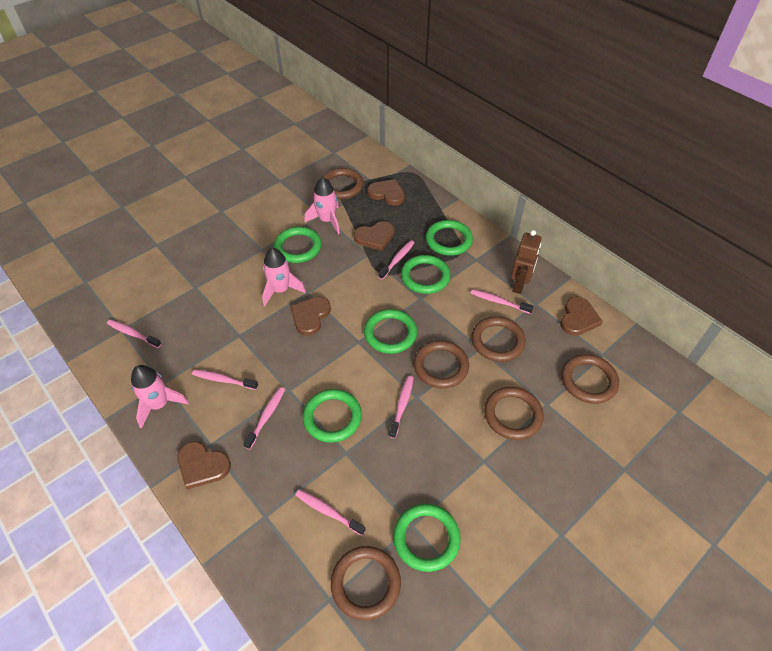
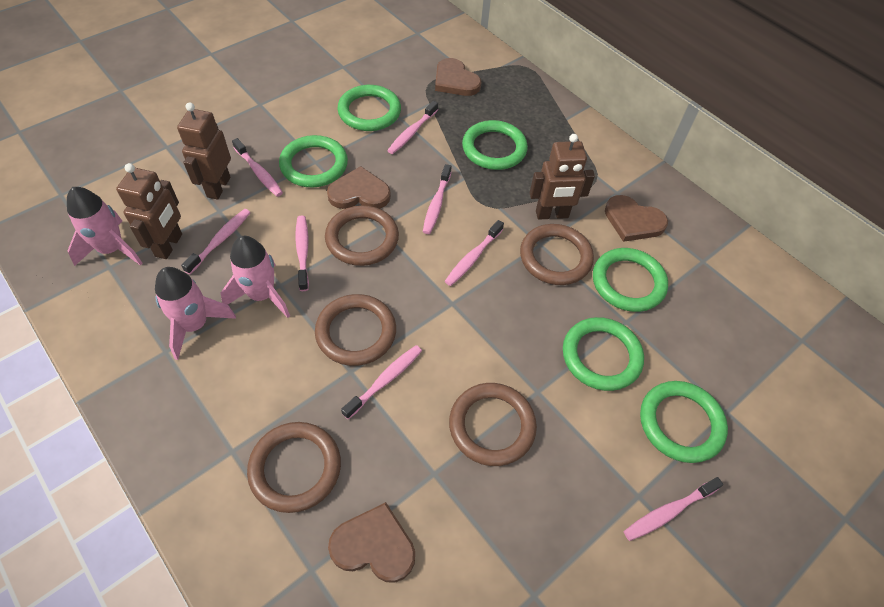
brown heart: [177,441,231,489] [290,297,331,336] [354,221,395,251] [367,179,405,206] [560,296,603,336] = 5 -> [327,166,391,209] [328,502,415,583] [435,58,481,96] [605,195,668,242] = 4
brown ring: [323,168,364,199] [331,546,401,620] [414,340,469,389] [471,316,526,362] [484,387,544,440] [561,354,619,404] = 6 -> [247,422,341,513] [315,294,396,366] [325,205,399,266] [449,383,537,466] [520,224,594,285] = 5
brown robot: [511,230,542,294] = 1 -> [116,163,182,259] [177,102,231,199] [530,134,595,220] = 3
pink toothbrush: [107,319,162,348] [192,369,258,390] [243,387,285,449] [295,489,366,536] [378,240,415,280] [389,376,414,439] [471,289,534,314] = 7 -> [181,209,251,274] [232,138,283,197] [295,216,309,291] [341,345,422,419] [387,101,438,154] [423,164,452,234] [445,220,504,286] [624,477,723,541] = 8

